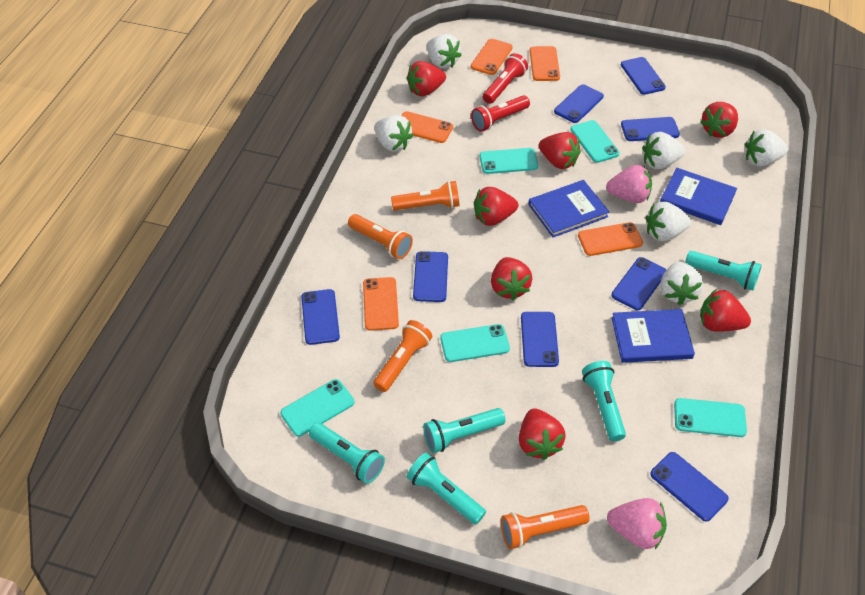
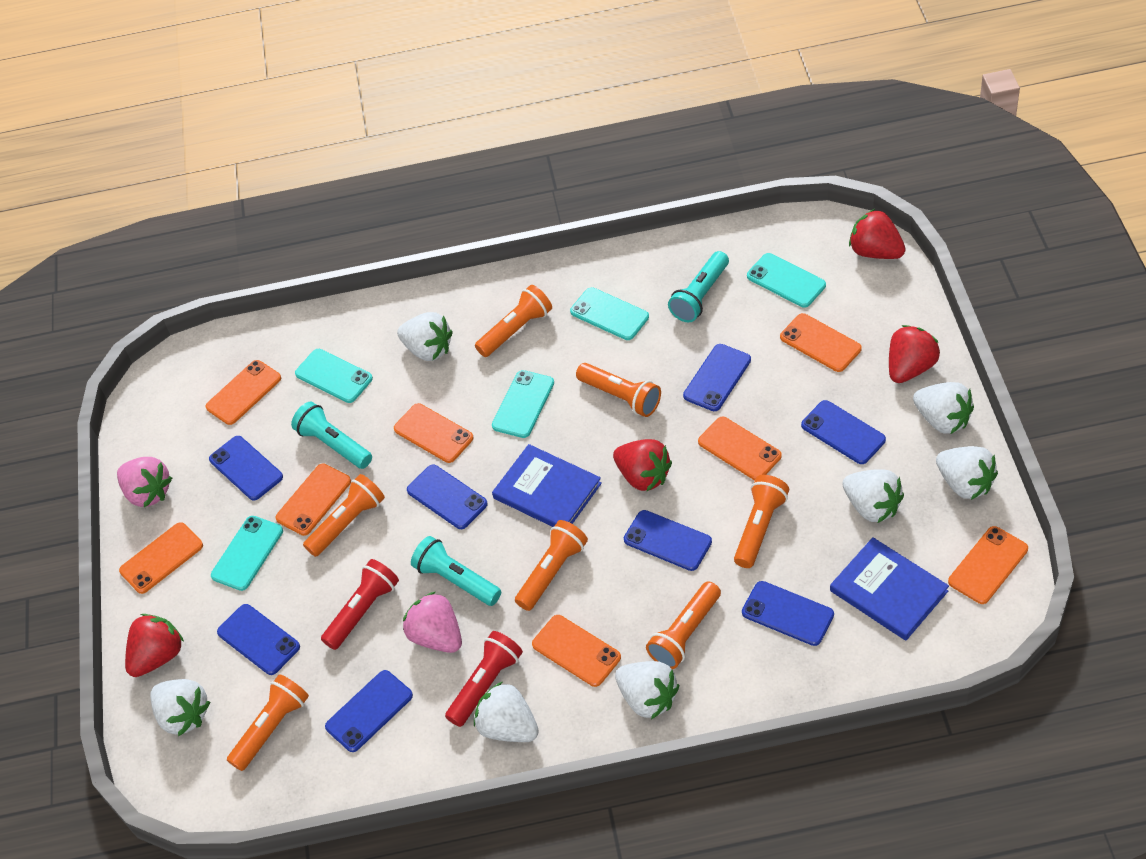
blue book: [528,180,609,238] [612,309,695,363] [660,168,737,225] = 3 -> [492,444,602,527] [830,537,949,640] = 2
orange flashlight: [348,214,413,259] [373,320,432,392] [391,181,460,210] [501,505,590,549] = 4 -> [227,674,309,771] [303,474,385,557] [475,285,552,357] [515,520,588,611] [576,363,661,417] [646,581,721,669] [734,475,789,568] = 7
orange phone: [363,277,399,331] [401,111,453,143] [471,39,513,75] [530,46,560,81] [578,222,643,256] = 5 -> [119,522,203,594] [206,360,281,425] [275,463,351,536] [394,403,474,463] [532,615,621,687] [698,417,782,480] [780,313,862,372] [948,526,1028,604] = 8
red strawberry: [407,61,446,96] [474,187,518,226] [491,257,533,300] [519,408,566,460] [539,132,581,169] [700,102,738,138] [700,289,751,332] = 7 -> [125,614,184,677] [613,439,672,491] [849,209,906,259] [889,325,940,383] = 4
turquoise flashlight: [309,423,385,484] [407,452,486,525] [423,408,506,453] [582,361,626,441] [685,251,762,290] = 5 -> [291,401,372,469] [411,536,501,606] [668,251,729,323] = 3
white strawberry: [374,115,413,152] [427,34,461,68] [642,132,685,169] [645,202,691,241] [661,262,704,305] [745,129,788,167] = 6 -> [150,679,211,736] [397,312,453,361] [474,682,539,742] [615,661,679,719] [842,469,904,523] [913,382,974,434] [936,446,998,500] = 7

